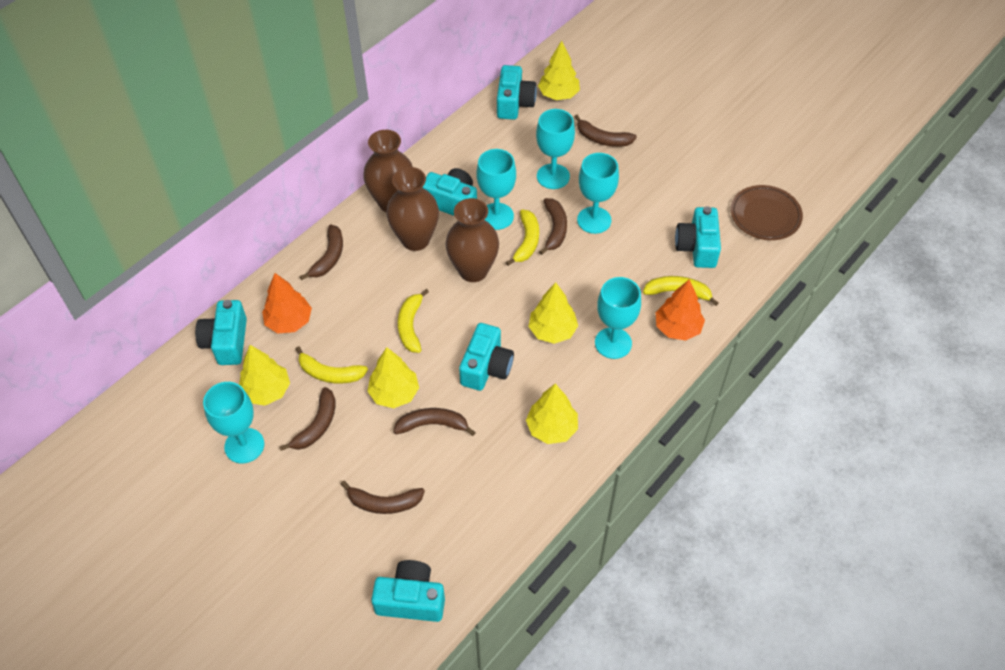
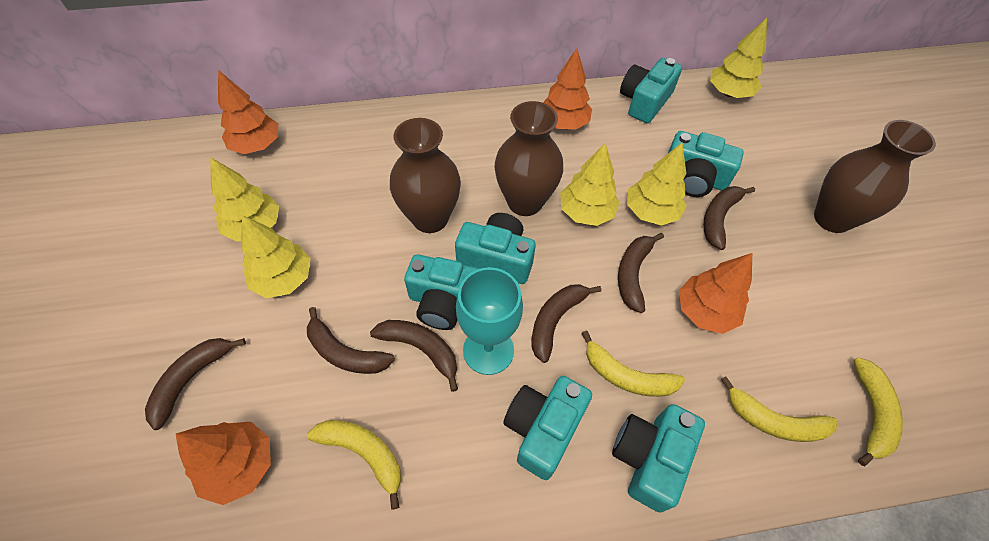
brown plate: [731,185,803,240] = 1 -> none = 0
orange tree: [262,273,312,333] [655,279,705,341] = 2 -> [176,422,271,505] [218,70,278,154] [543,48,592,130] [679,253,752,334] = 4
turquoise goblet: [203,382,264,464] [477,149,516,230] [536,109,575,189] [577,153,619,234] [595,277,641,359] = 5 -> [456,267,523,375] = 1

